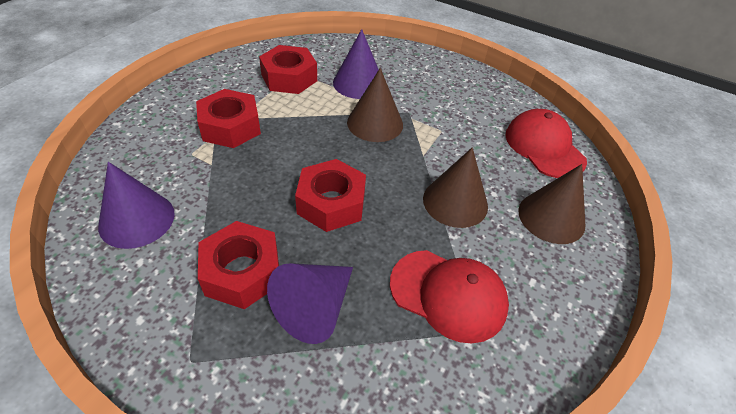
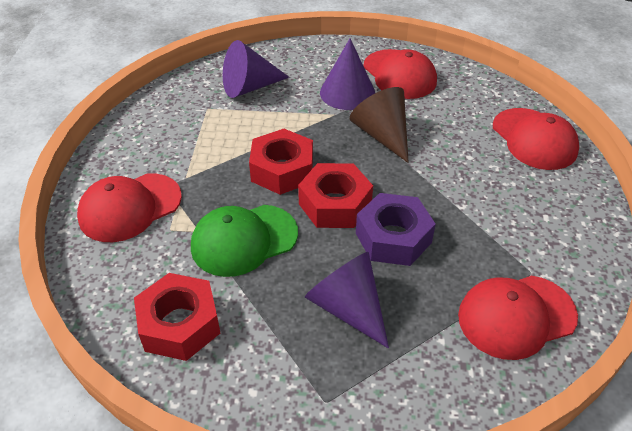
brown cone: [347,68,403,142] [423,147,488,228] [518,164,585,244] = 3 -> [350,87,409,163] = 1
green cap: none = 0 -> [191,205,298,277] = 1
purple nut: none = 0 -> [356,193,436,266] = 1
red cap: [390,250,509,343] [505,109,587,178] = 2 -> [77,173,182,242] [364,49,437,99] [458,275,578,360] [493,108,579,170] = 4
red nut: [196,89,261,148] [198,221,279,309] [259,45,317,94] [295,159,366,232] = 4 -> [134,273,220,361] [249,129,313,195] [298,163,373,228] = 3

